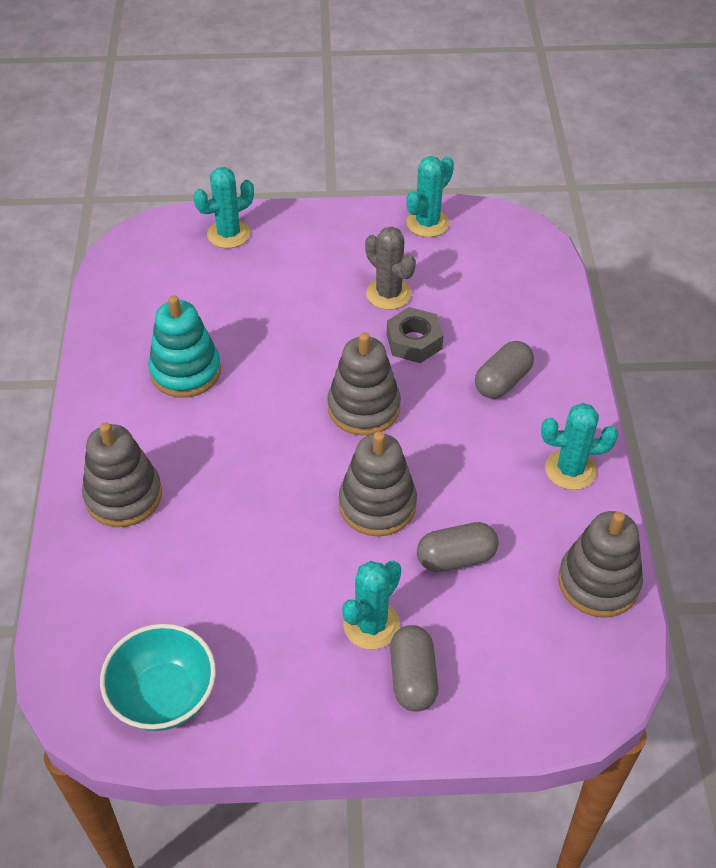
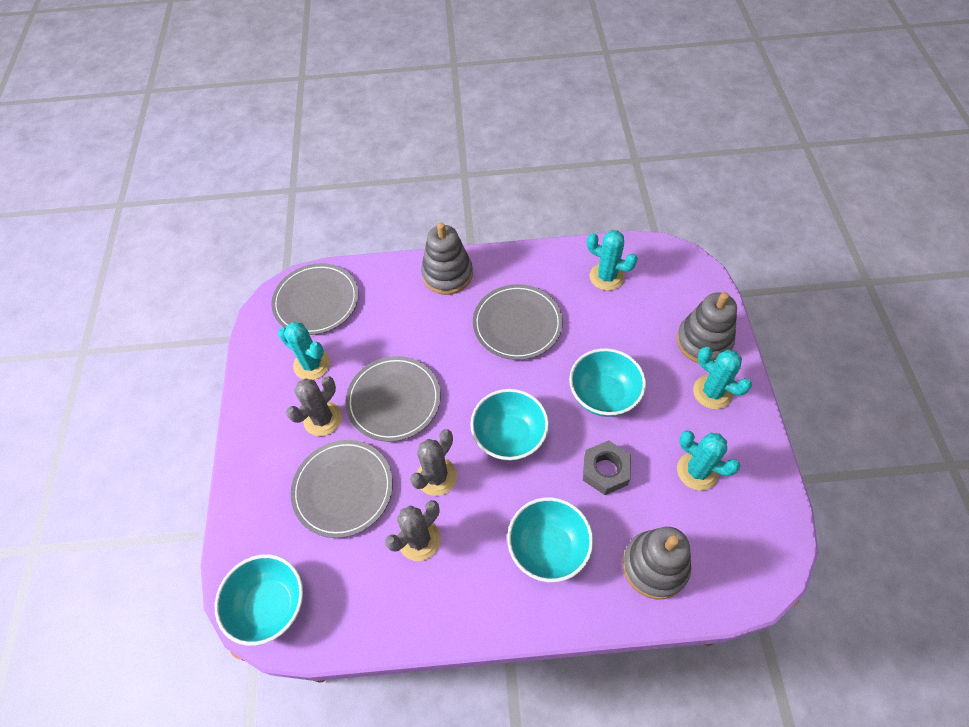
grey cactus: [365,226,416,310] = 1 -> [286,376,342,436] [385,500,441,561] [410,429,457,496] = 3
grey capsule: [390,625,438,712] [417,522,499,572] [475,341,534,399] = 3 -> none = 0
grey plate: none = 0 -> [271,263,359,335] [291,440,393,538] [345,356,441,442] [473,284,563,360] = 4
grey stacking toy: [82,422,162,527] [328,332,401,436] [339,431,417,536] [558,511,643,618] = 4 -> [421,222,473,295] [623,527,691,600] [677,292,737,363] = 3
turquoise bowl: [100,624,216,731] = 1 -> [215,554,303,646] [470,389,549,461] [507,497,593,582] [569,348,646,417] = 4
turquoise stacking toy: [148,295,221,398] = 1 -> none = 0

